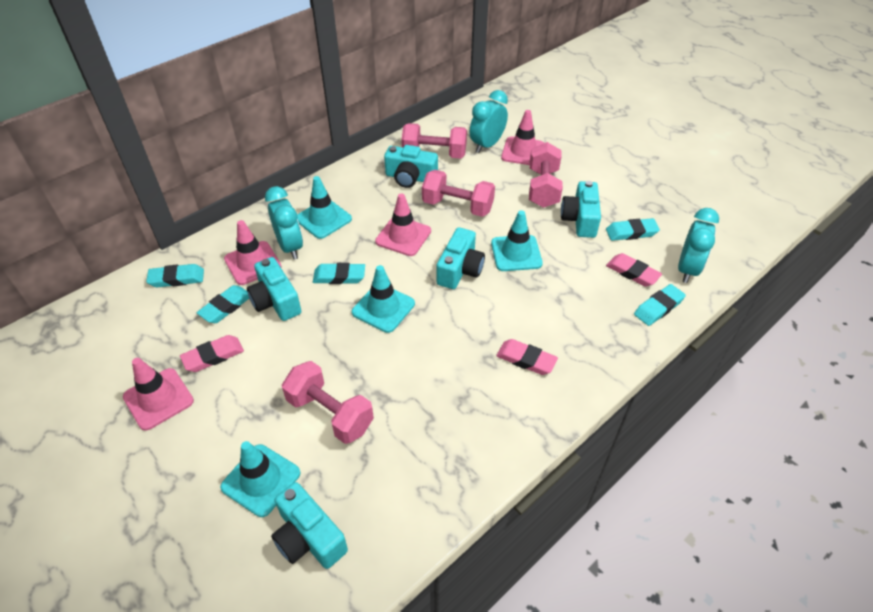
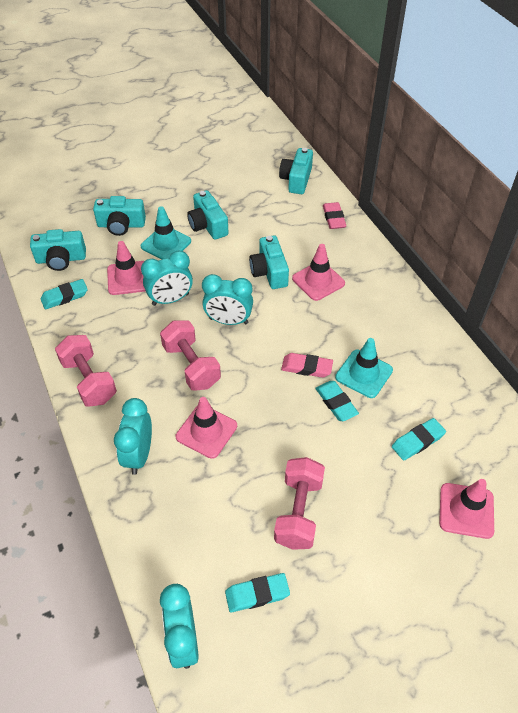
pink dumbbell: [282,361,374,444] [401,123,467,159] [422,170,495,217] [529,142,563,208] = 4 -> [55,335,117,407] [160,320,221,391] [274,457,325,550] = 3
pink eraser: [180,335,244,372] [496,339,558,375] [606,253,662,287] = 3 -> [281,353,333,378] [323,202,346,229] = 2
turquoise clock: [265,186,303,260] [470,90,508,153] [678,208,719,283] = 3 -> [114,398,152,475] [141,251,193,306] [160,584,199,669] [202,274,253,325] = 4
turquoise eraser: [146,264,204,288] [197,285,249,323] [313,263,365,284] [606,218,660,241] [634,284,686,326] = 5 -> [41,279,88,309] [225,573,290,613] [315,381,359,421] [392,418,446,461] = 4
turquoise traffic cone: [220,441,300,517] [297,176,352,239] [352,265,415,333] [491,210,543,271] = 4 -> [141,206,191,260] [335,338,393,398] = 2

